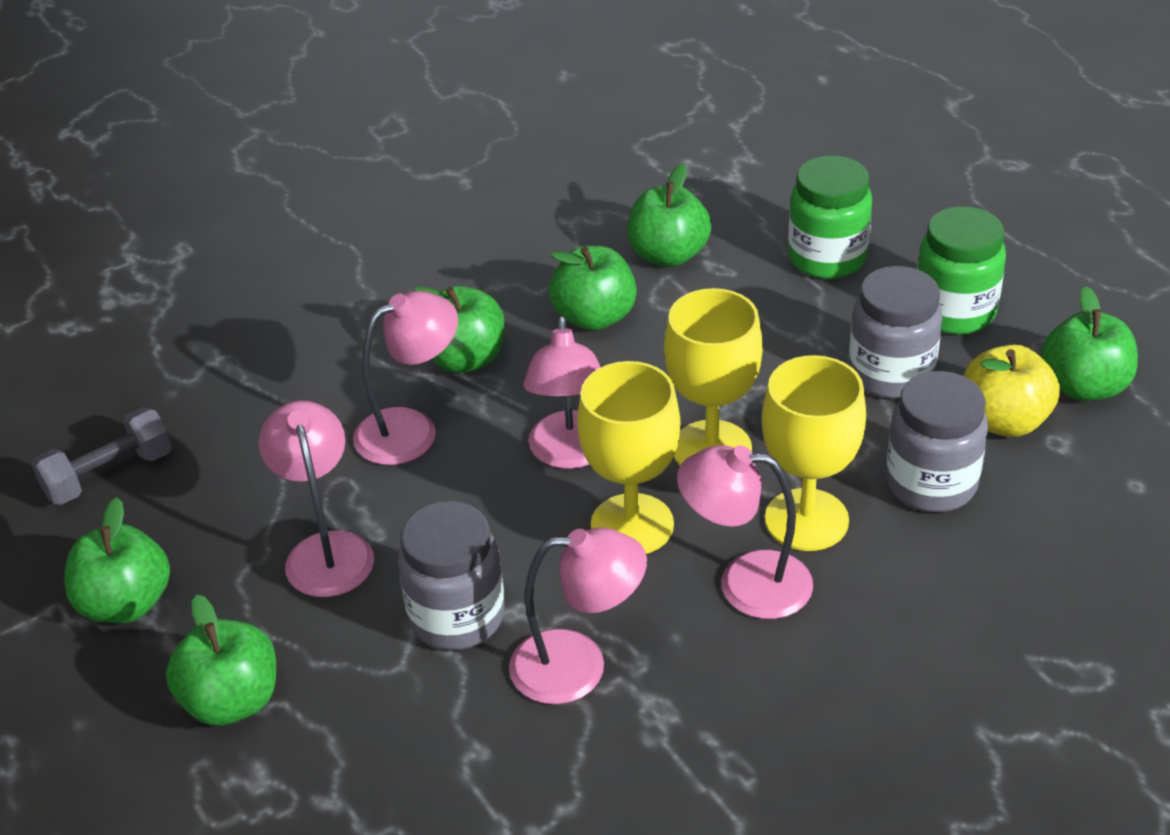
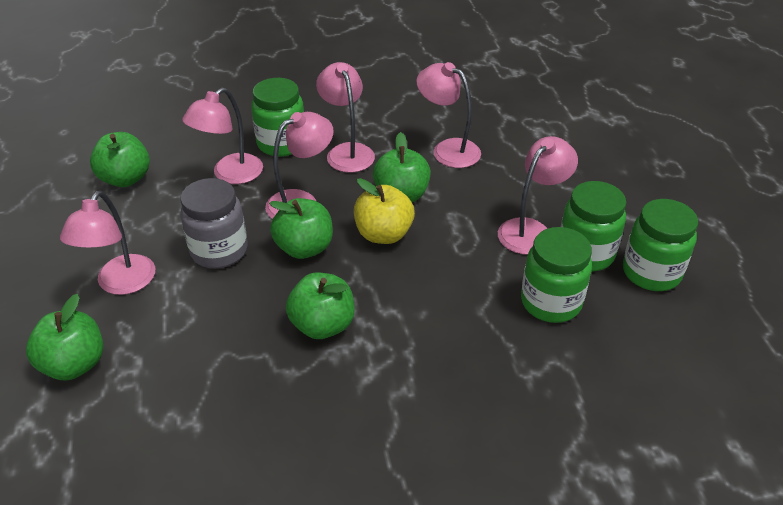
green apple: [64,497,170,623] [166,595,276,726] [414,286,505,373] [549,246,637,331] [627,164,711,267] [1041,286,1138,401] = 6 -> [26,294,103,380] [90,132,150,187] [269,198,333,259] [286,273,355,339] [373,132,431,202] = 5
green jar: [788,155,872,279] [917,206,1006,335] = 2 -> [251,78,304,157] [521,227,592,323] [561,181,626,271] [623,199,698,291] = 4
grey dumbbell: [31,407,172,505] = 1 -> none = 0
grey jar: [398,501,505,650] [849,266,942,399] [886,371,988,512] = 3 -> [180,178,247,268] = 1
pink lamp: [258,400,374,597] [353,291,458,465] [509,527,647,704] [523,316,601,469] [677,445,813,619] = 5 -> [60,191,155,295] [182,87,263,184] [265,112,334,219] [316,62,375,173] [416,62,481,168] [498,136,578,255] = 6
yellow goblet: [577,361,681,554] [664,288,763,465] [761,355,866,551] = 3 -> none = 0

